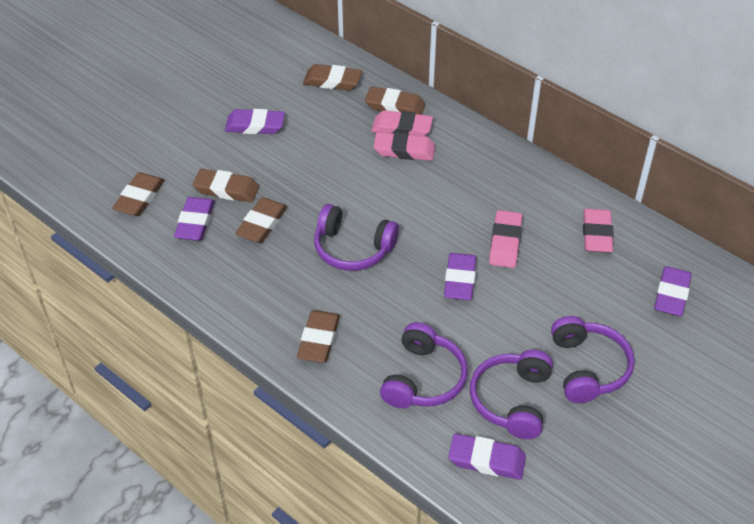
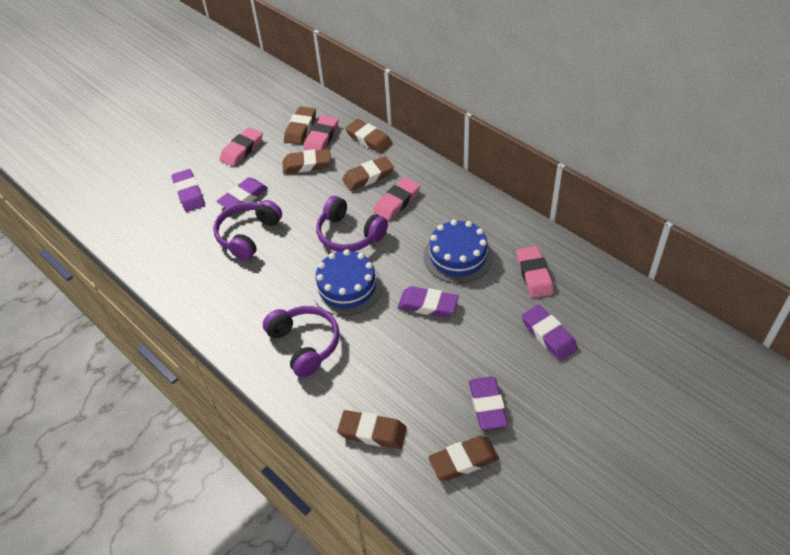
blue cake: none = 0 -> [312,249,382,316] [424,220,493,283] = 2
purple headphones: [314,204,399,271] [380,322,468,408] [470,350,553,439] [551,316,635,403] = 4 -> [213,200,282,261] [263,306,340,377] [316,196,388,252] = 3

